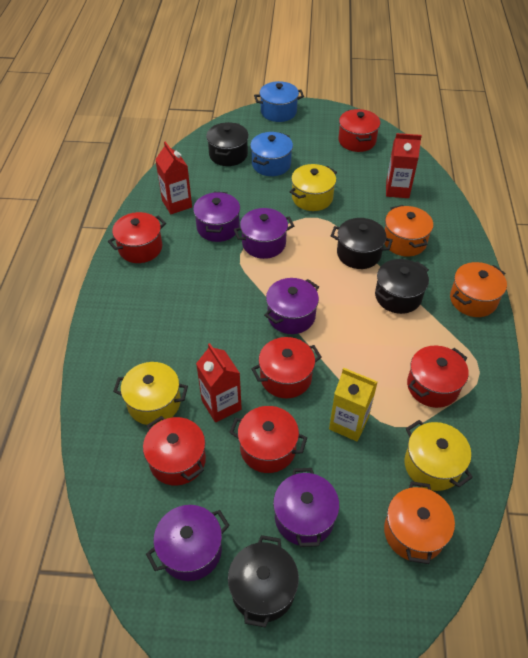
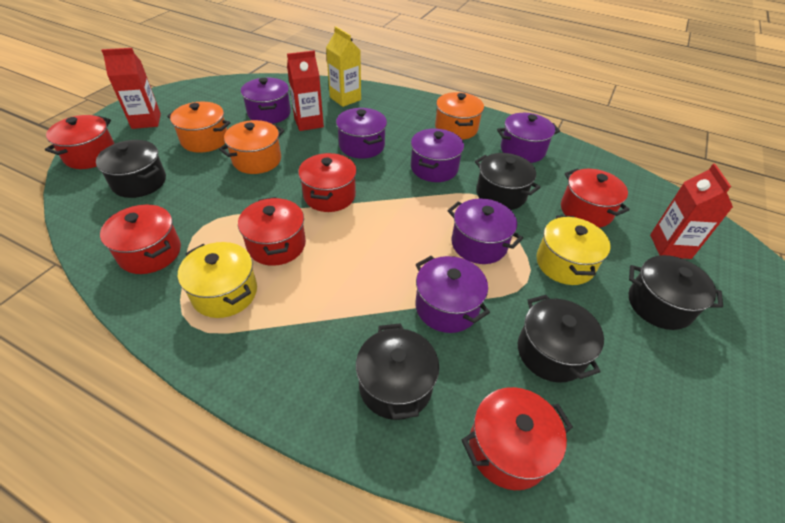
black pot: [206,122,249,166] [228,535,299,628] [331,218,393,269] [375,259,429,314] = 4 -> [96,140,166,198] [356,323,439,420] [475,153,541,210] [518,295,604,382] [629,255,723,330] = 5
blue pot: [250,132,293,176] [254,81,304,122] = 2 -> none = 0
purple pot: [146,505,230,581] [193,192,240,242] [234,208,294,259] [264,278,319,334] [273,468,339,547] = 5 -> [241,78,291,124] [336,108,387,159] [411,129,464,182] [415,256,490,333] [448,198,523,264] [497,113,560,163] = 6
yellow pot: [113,362,188,425] [290,164,337,211] [404,420,473,491] = 3 -> [178,242,257,318] [536,215,610,285] = 2

